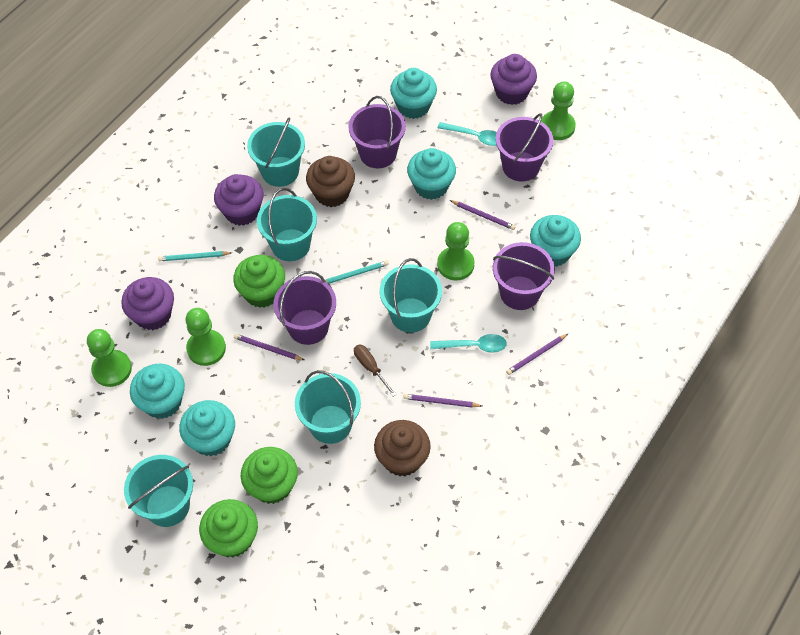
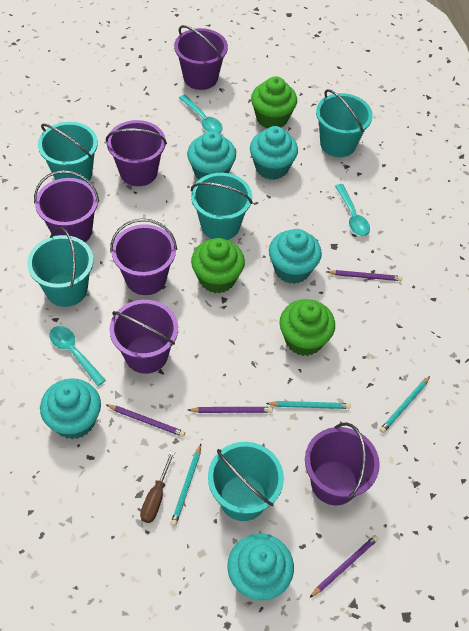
brown cupcake: [306,156,355,207] [374,420,431,476] = 2 -> none = 0
green pawn: [87,329,132,387] [186,308,226,366] [437,222,475,281] [541,81,576,140] = 4 -> none = 0
purple bucket: [273,271,336,345] [348,96,406,168] [493,242,555,310] [496,113,553,182] = 4 -> [34,170,99,242] [106,120,167,186] [110,219,177,295] [110,300,178,374] [174,25,228,90] [305,422,380,505] = 6
purple cupcake: [121,277,174,330] [214,174,264,226] [490,54,537,105] = 3 -> none = 0
turquoise pencil: [158,251,232,261] [325,260,389,284] = 2 -> [171,444,201,526] [266,401,351,409] [380,376,430,433] = 3
turquoise spoon: [430,334,507,353] [438,122,497,146] = 2 -> [50,326,106,386] [179,95,223,133] [335,184,370,236] = 3

